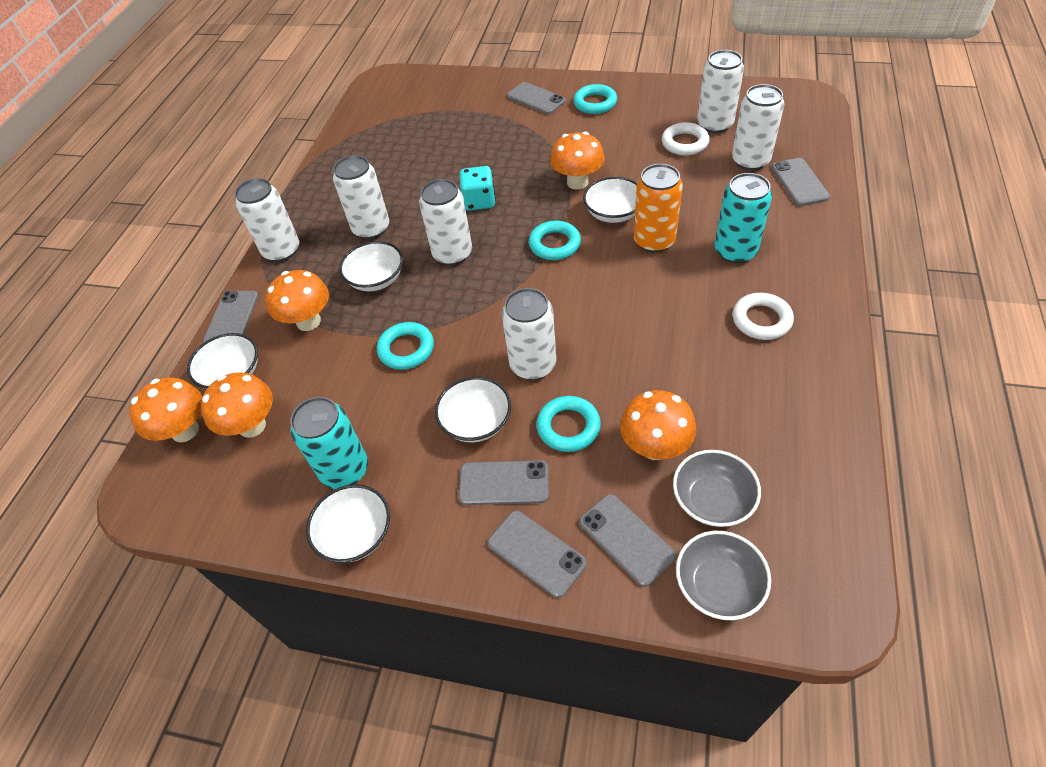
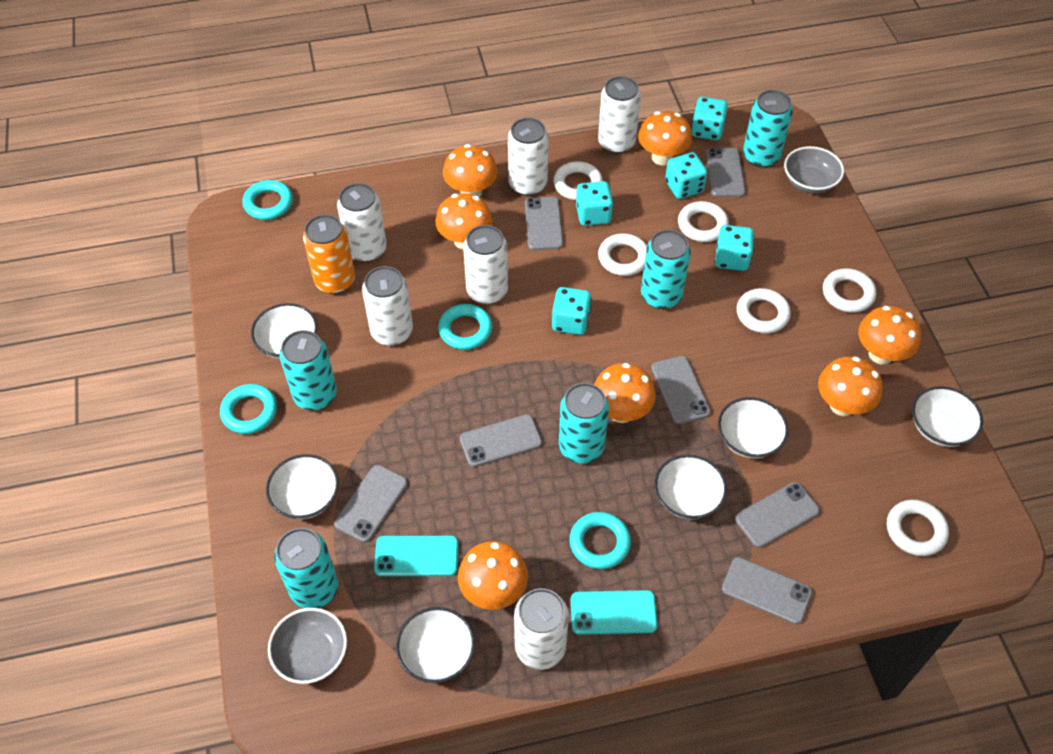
grey phone: [203,291,259,343] [459,460,549,505] [488,511,587,598] [507,82,566,114] [579,494,676,587] [771,158,830,206] = 6 -> [334,465,408,542] [460,414,542,467] [525,197,563,250] [652,356,711,424] [706,148,746,197] [722,557,812,624] [735,482,820,548] = 7
orange mushroom: [129,378,202,443] [201,372,273,438] [266,270,329,331] [550,132,605,190] [620,390,696,460] = 5 -> [435,193,492,249] [443,144,498,198] [458,541,528,610] [594,363,656,423] [638,111,692,166] [818,357,883,416] [858,306,921,365] = 7
turquoise can: [290,397,368,489] [715,173,772,263] = 2 -> [274,528,338,608] [280,330,337,410] [559,383,609,463] [641,230,691,309] [743,90,793,167] = 5
turquoise dice: [459,166,496,211] = 1 -> [552,287,592,335] [576,181,613,226] [665,152,707,199] [691,97,728,140] [715,225,754,271] = 5
turquoise phone: none = 0 -> [374,536,458,576] [571,590,658,635] = 2
white bowl: [187,333,258,389] [306,484,390,563] [339,241,403,291] [435,377,511,442] [583,177,637,223] = 5 -> [251,303,317,359] [266,454,339,519] [396,607,475,683] [654,454,727,520] [718,397,788,459] [912,386,983,447] = 6
white ring: [662,122,710,156] [733,293,794,340] = 2 -> [553,161,603,200] [598,233,647,276] [678,201,729,242] [737,288,791,333] [823,268,876,313] [887,500,949,556] = 6

